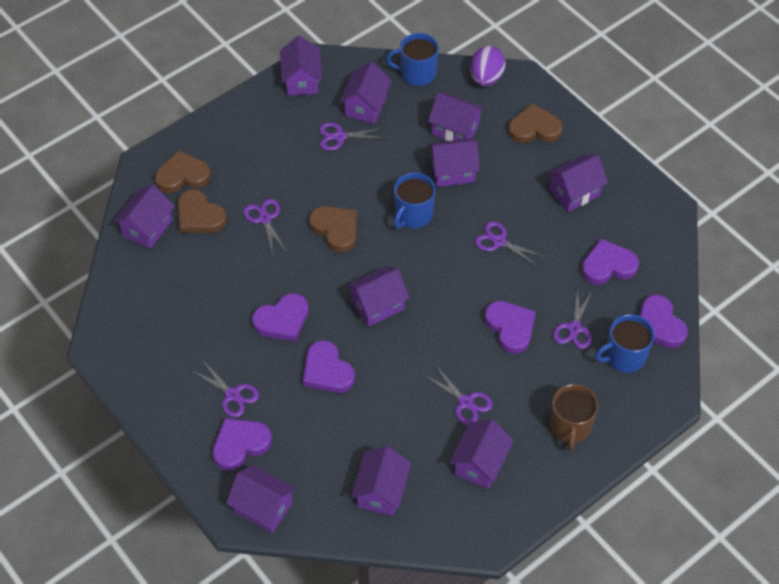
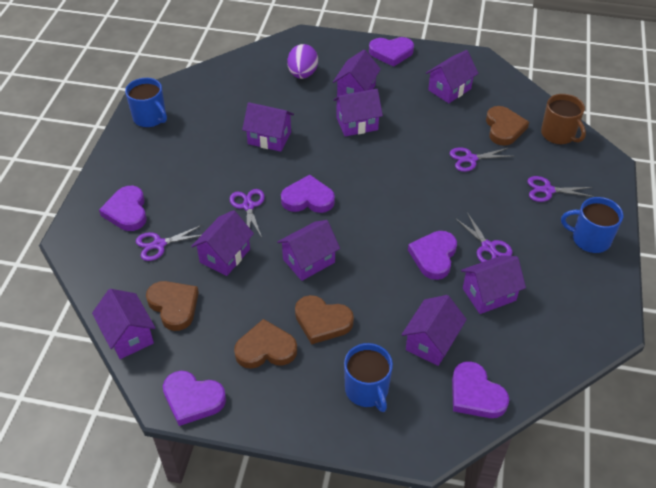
purple house: [113,184,175,249] [226,465,296,533] [280,36,322,96] [339,62,392,124] [346,266,409,327] [351,446,411,516] [428,93,485,141] [428,138,480,187] [449,420,514,489] [547,154,608,212] = 10 -> [92,289,156,359] [191,210,254,276] [242,102,294,152] [277,220,340,281] [333,50,381,97] [333,89,383,137] [402,295,467,366] [426,50,479,103] [461,255,526,314] = 9
purple scissors: [192,361,259,417] [244,199,287,255] [319,122,386,151] [424,365,493,425] [475,221,545,267] [553,286,593,349] = 6 -> [136,225,202,261] [230,189,265,238] [449,147,513,172] [455,213,512,263] [527,176,595,202] = 5

